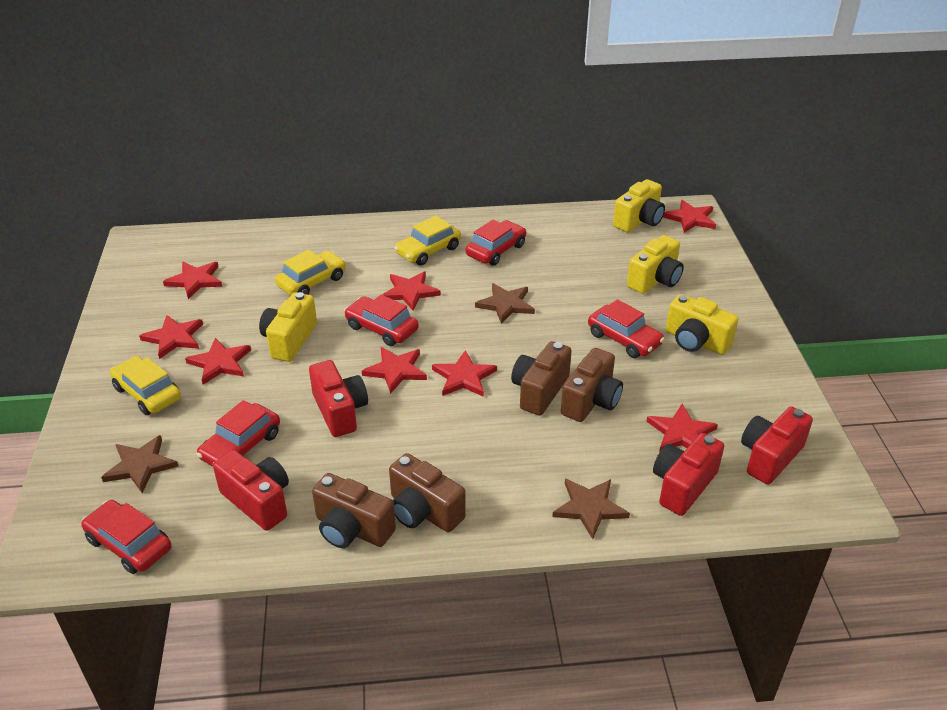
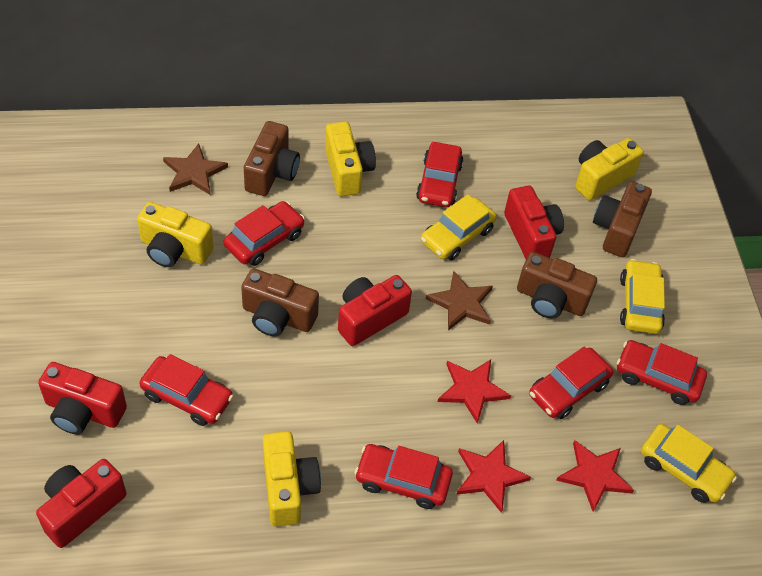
brown star: [101,435,179,493] [475,283,535,324] [552,479,630,539] = 3 -> [163,143,228,195] [426,271,493,330] = 2
red car: [81,500,172,574] [196,400,280,467] [344,295,419,346] [466,220,526,266] [588,299,665,358] = 5 -> [140,354,233,426] [224,201,305,266] [355,444,453,509] [416,142,464,207] [529,347,613,419] [617,340,707,405] = 6
red star: [139,315,203,359] [163,262,222,299] [185,338,251,385] [362,347,427,394] [382,271,441,311] [432,350,497,397] [646,404,718,452] [663,200,716,233] = 8 -> [438,359,511,424] [456,440,531,513] [556,440,634,512] = 3

